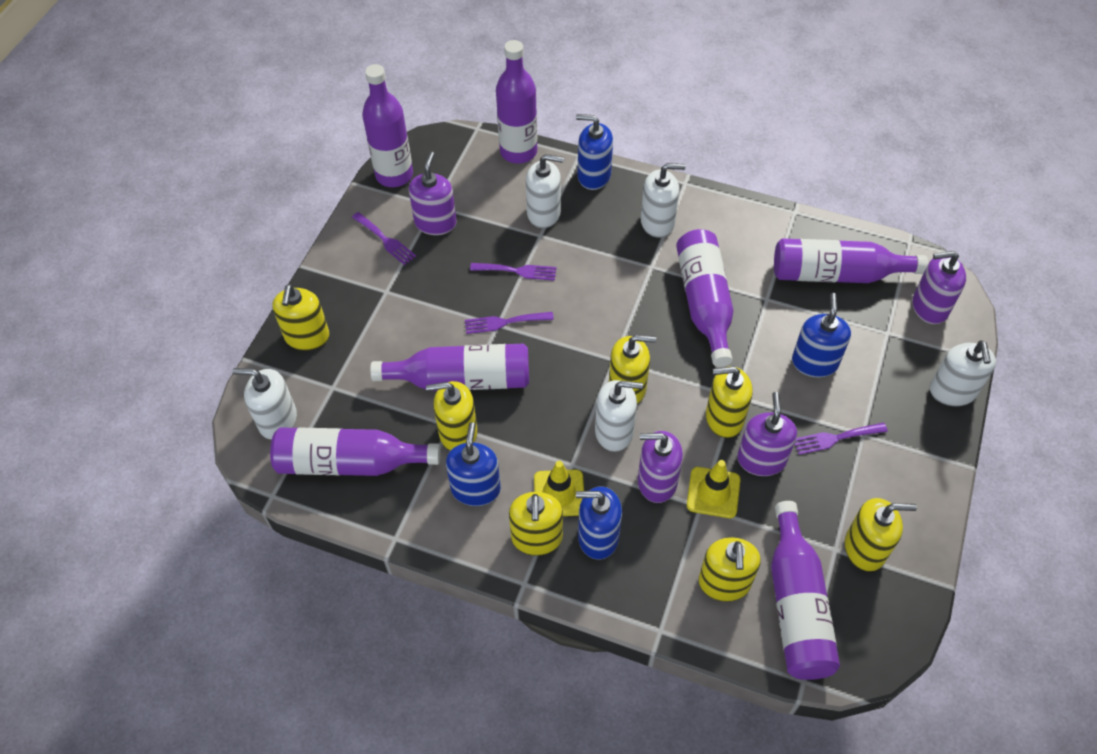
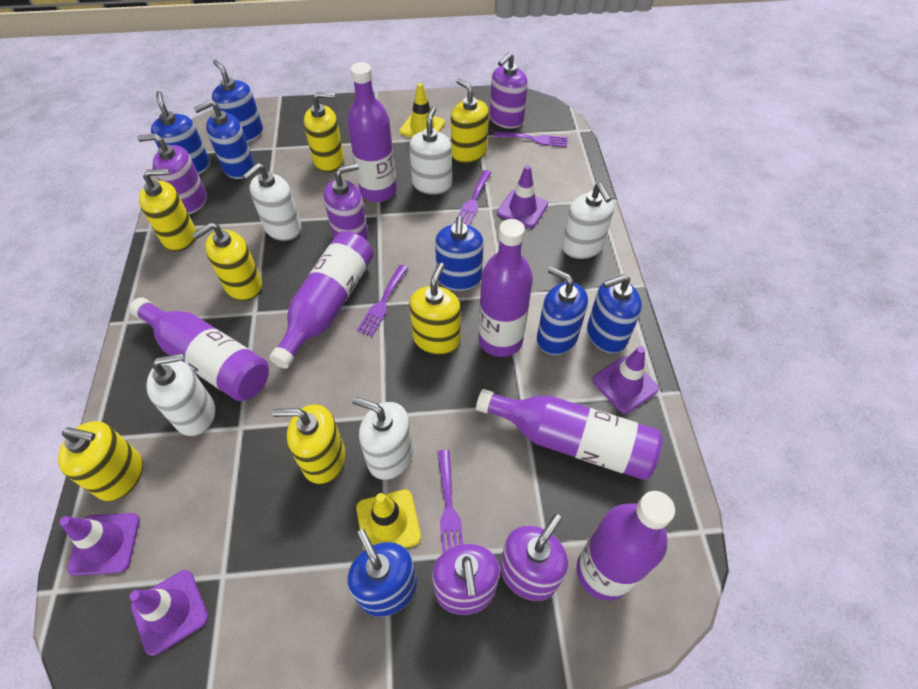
blue soap dispenser: [446,422,501,506] [576,114,613,190] [576,486,622,560] [792,293,851,377] = 4 -> [151,91,210,174] [194,100,254,179] [212,60,263,143] [347,529,417,617] [435,216,484,291] [537,267,588,355] [587,274,642,353] = 7
purple bottle: [270,427,441,476] [362,64,413,187] [370,344,529,391] [496,40,537,164] [676,229,733,367] [771,501,840,680] [774,238,928,283] = 7 -> [129,297,269,401] [269,231,374,369] [347,62,397,202] [476,389,663,480] [479,219,533,357] [577,491,675,601] = 6
purple soap dispenser: [409,152,457,235] [638,431,683,503] [737,392,797,476] [912,251,966,324] = 4 -> [137,133,207,214] [323,163,368,240] [432,544,500,615] [490,52,528,129] [500,514,568,601] = 5
purple traffic cone: none = 0 -> [59,513,140,576] [130,570,208,656] [497,165,548,228] [592,346,659,413] = 4

